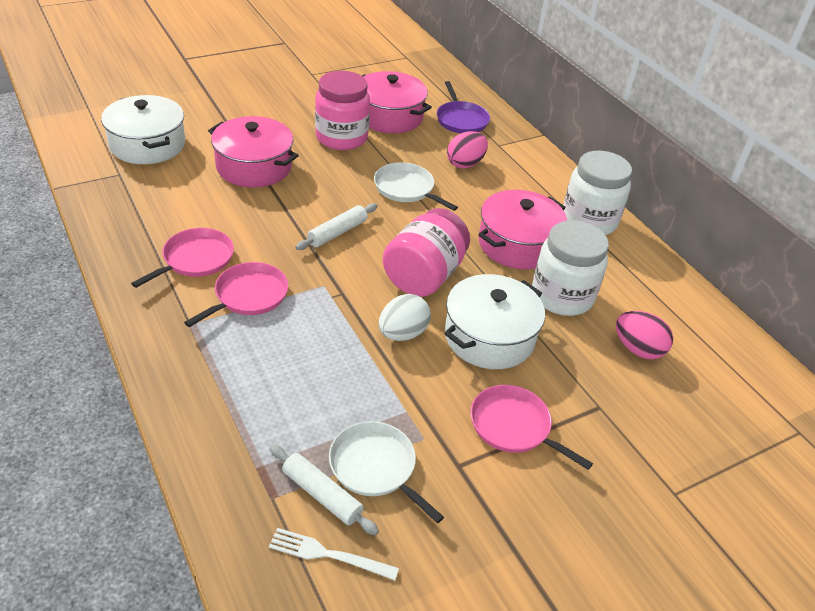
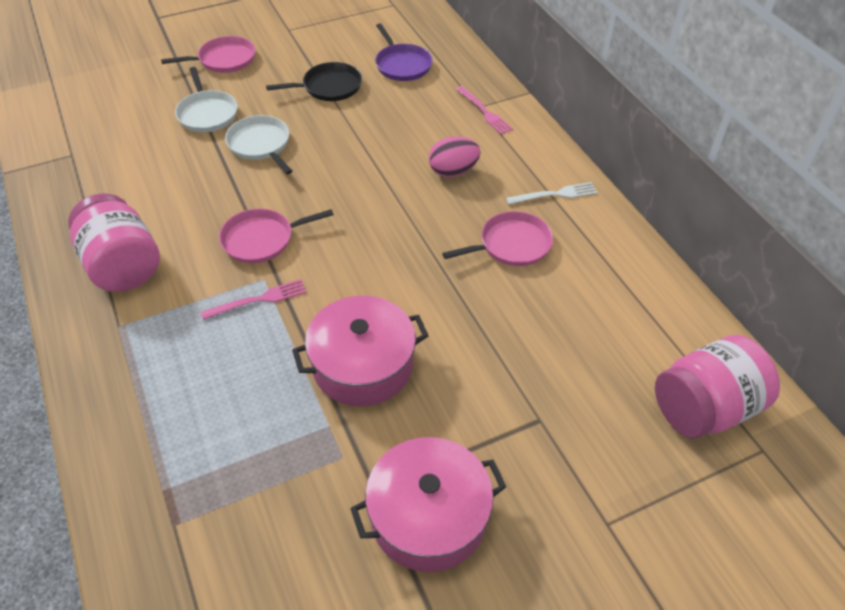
black pan: none = 0 -> [266,62,362,101] = 1
pink egg: [447,131,488,169] [616,311,673,359] = 2 -> [429,136,481,177] = 1
pink fork: none = 0 -> [201,279,307,320] [456,86,513,135] = 2
pink pot: [208,116,299,187] [362,71,432,133] [478,190,567,269] = 3 -> [292,296,429,406] [350,437,506,572] = 2
white egg: [379,294,431,341] = 1 -> none = 0
white jar: [532,220,609,316] [564,151,632,235] = 2 -> none = 0
white pot: [101,95,185,164] [444,274,545,369] = 2 -> none = 0
white rolling pin: [270,445,379,535] [295,203,377,250] = 2 -> none = 0

